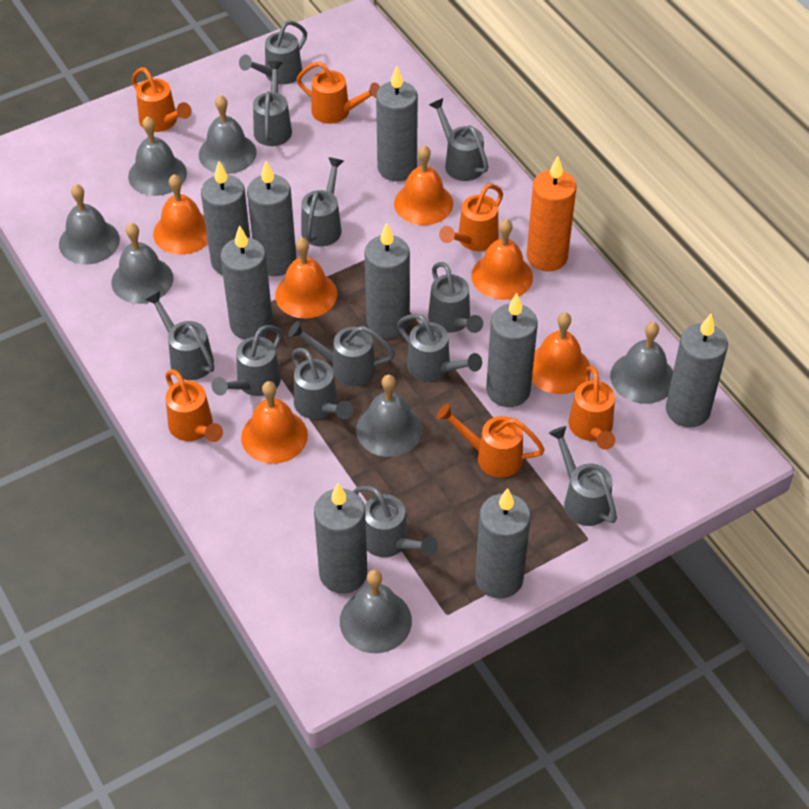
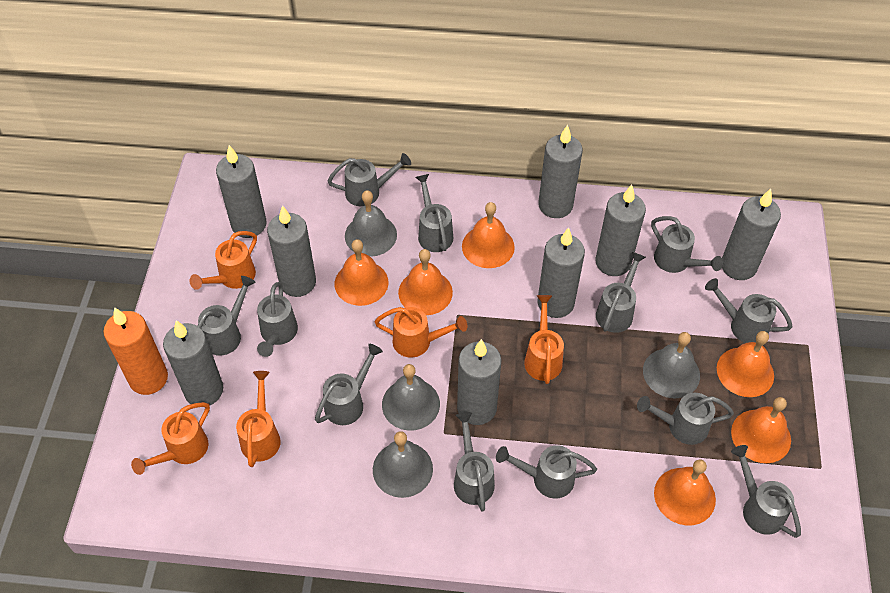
grey bell: [59,184,120,265] [111,223,173,304] [128,116,187,196] [199,95,257,174] [340,569,412,653] [356,375,422,457] [610,322,673,404] = 7 -> [345,190,397,257] [373,431,433,498] [382,364,440,431] [643,332,700,398] = 4
grey candle: [201,162,250,275] [220,225,273,340] [247,161,296,276] [314,484,367,594] [364,223,410,338] [376,66,418,181] [475,488,531,599] [486,293,538,407] [666,314,728,427] = 9 -> [163,320,223,405] [216,145,267,238] [267,206,316,297] [457,339,501,425] [537,227,585,318] [538,125,583,218] [595,185,646,276] [722,189,781,280] = 8
orange watering can: [132,67,192,132] [165,369,223,442] [296,61,380,124] [437,404,545,478] [439,184,503,251] [568,366,615,450] = 6 -> [131,402,210,475] [190,231,257,290] [236,371,281,467] [375,307,467,358] [524,295,564,384] = 5

